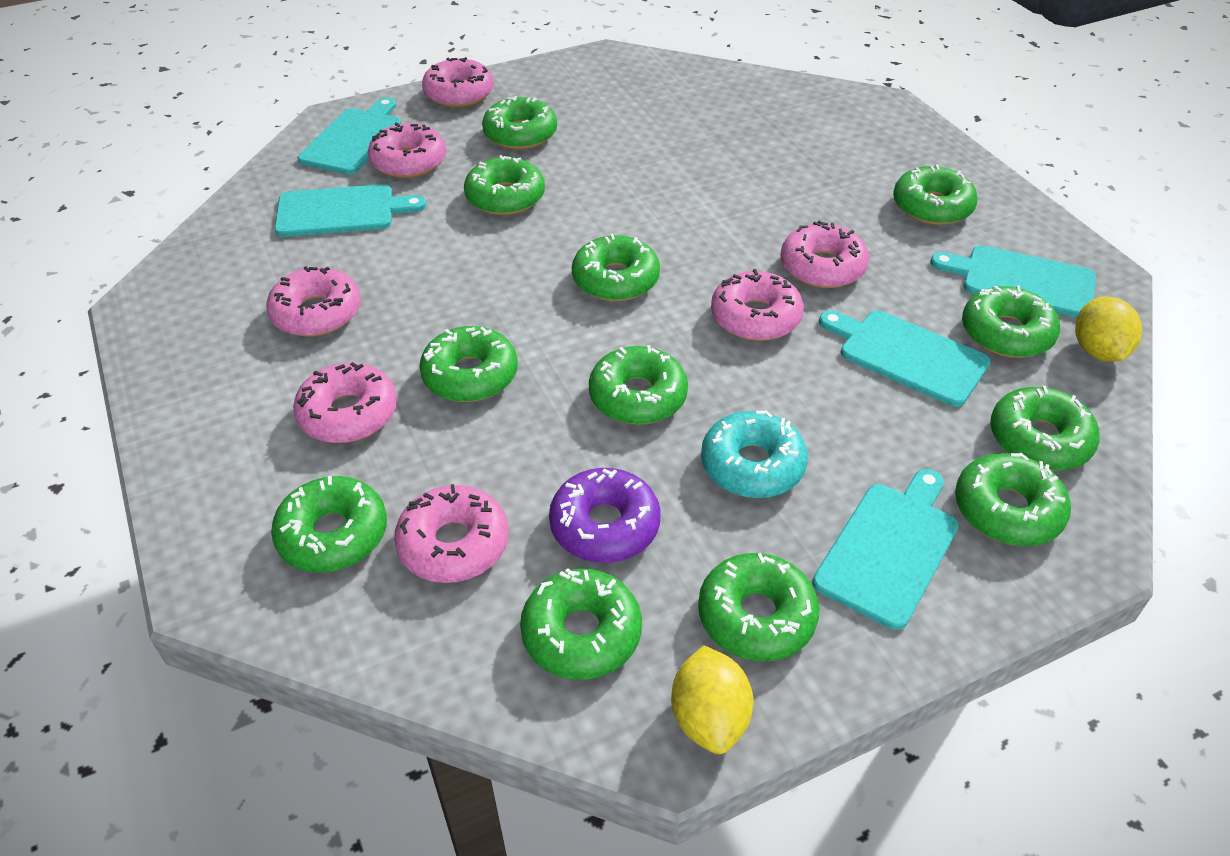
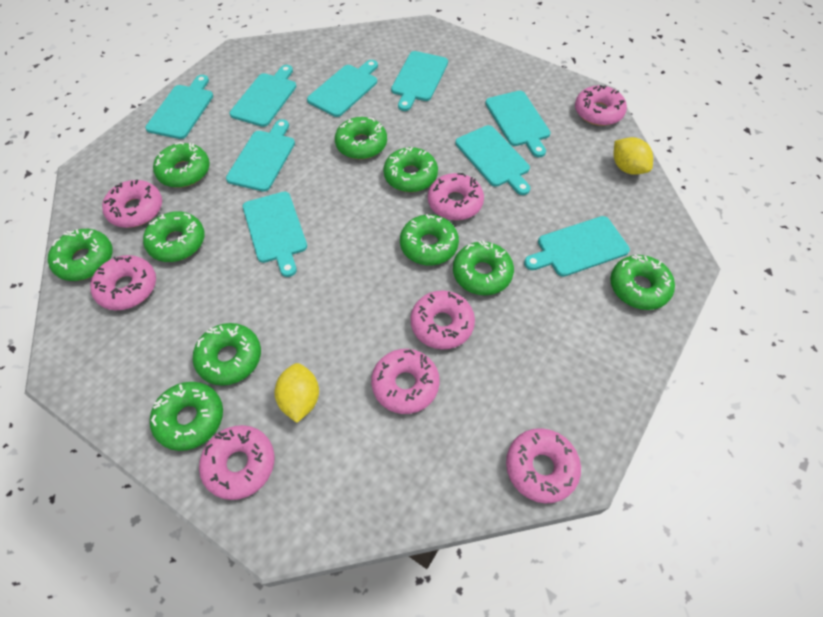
green donut: [271,476,387,573] [419,326,518,402] [464,155,545,215] [482,96,557,150] [520,568,642,680] [572,234,660,301] [589,345,688,425] [698,553,819,661] [893,164,978,225] [955,453,1071,546] [962,285,1060,358] [990,386,1100,471] = 12 -> [48,229,113,281] [143,211,205,262] [150,382,223,451] [153,142,210,188] [192,323,261,386] [335,117,387,159] [383,147,438,192] [400,214,459,265] [453,240,514,295] [610,254,675,310] = 10
pink donut: [266,266,361,337] [293,362,397,443] [368,122,446,178] [394,484,509,583] [422,57,494,107] [711,269,804,341] [781,220,869,288] = 7 -> [90,255,156,310] [102,180,162,228] [199,425,275,500] [371,349,440,414] [411,290,475,350] [428,173,484,220] [506,428,581,503] [575,85,627,126] = 8
purple donut: [549,468,661,563] = 1 -> none = 0
turquoise cutting board: [275,184,426,237] [298,97,401,174] [812,469,959,630] [819,310,991,407] [930,245,1096,318] = 5 -> [145,75,213,139] [226,119,295,192] [230,65,296,127] [243,192,307,277] [307,60,378,117] [391,51,448,111] [455,125,530,195] [485,91,551,157] [524,216,630,277] = 9
turquoise donut: [701,410,808,498] = 1 -> none = 0

